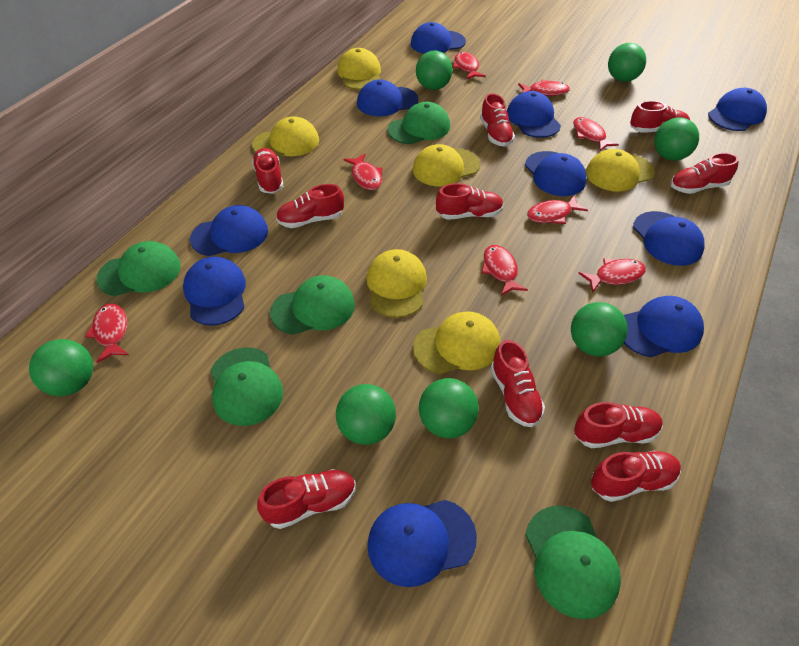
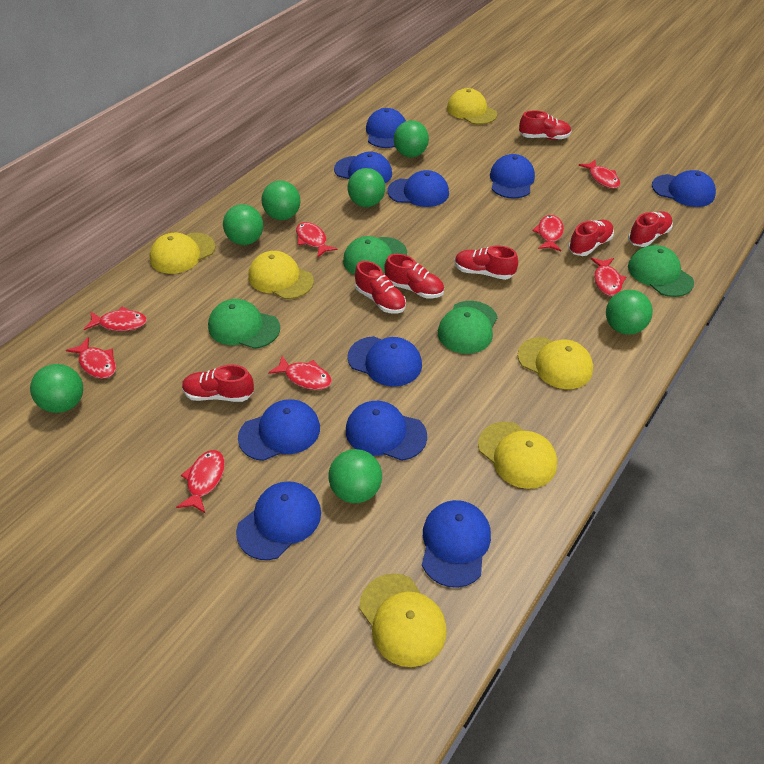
green cap: [96,241,181,296] [211,347,283,426] [270,275,355,335] [388,102,450,144] [525,505,621,619] = 5 -> [208,299,280,349] [343,236,407,275] [438,301,498,354] [628,245,694,297] = 4
red shoe: [252,148,284,194] [257,469,356,529] [276,184,344,228] [436,183,504,220] [480,93,515,147] [491,340,545,427] [574,402,663,448] [591,451,681,502] [630,101,690,133] [670,153,739,194] = 10 -> [182,365,254,402] [355,261,406,314] [384,254,444,298] [454,246,518,280] [519,110,571,140] [568,220,614,256] [628,211,673,247] = 7

